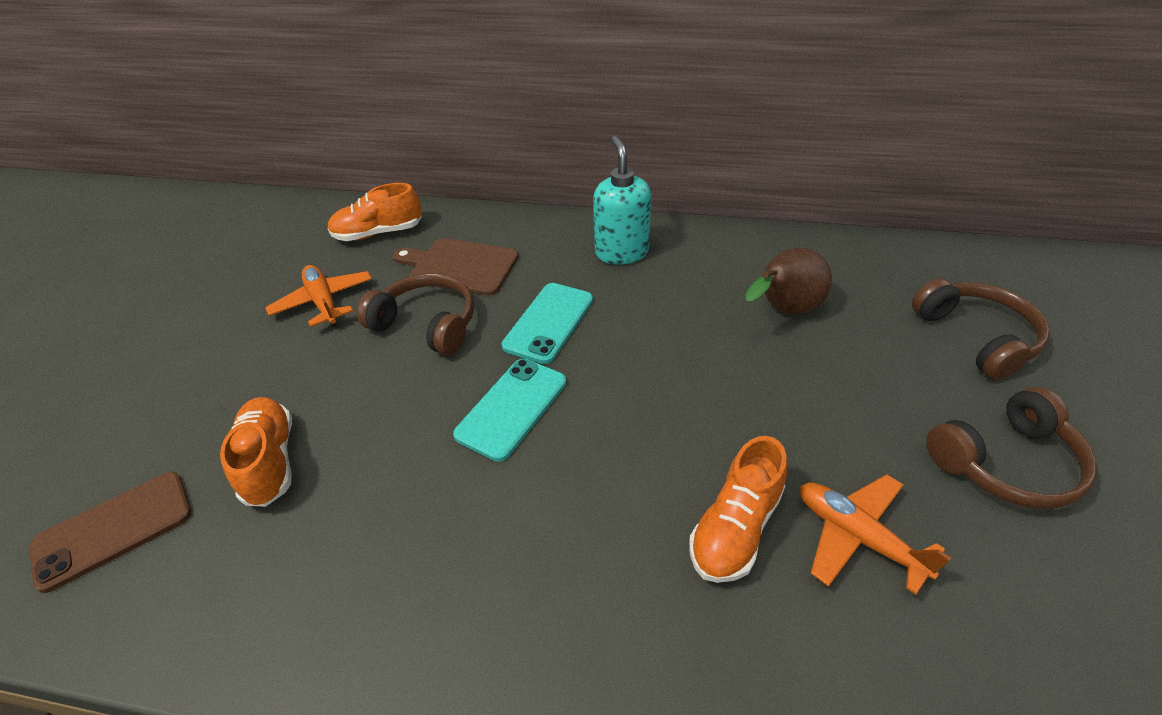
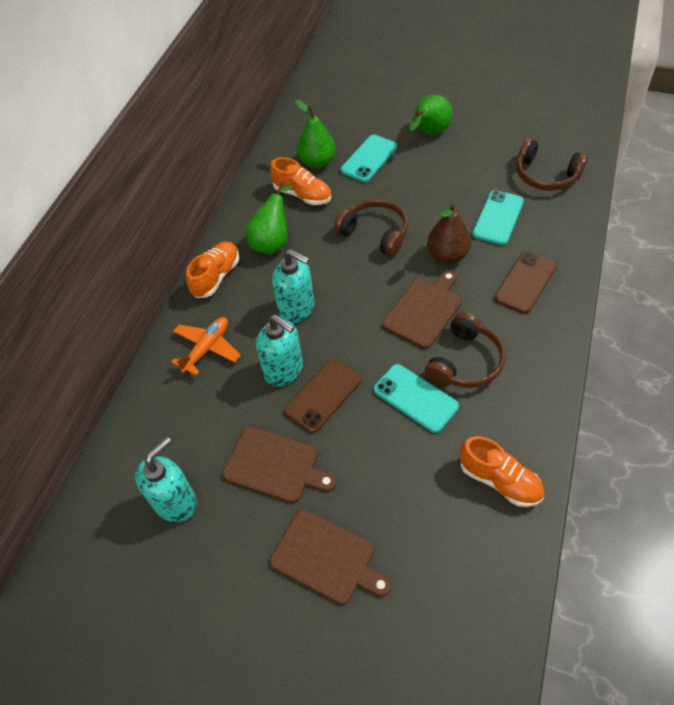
brown cutting board: [393,238,519,296] = 1 -> [222,427,336,503] [270,509,392,605] [382,270,462,349] = 3
brown phone: [29,471,191,593] = 1 -> [284,359,362,433] [494,251,557,313] = 2
green pear: none = 0 -> [245,182,293,255] [295,100,336,168] [409,95,452,134] = 3
orange plane: [265,265,372,327] [800,474,951,595] = 2 -> [171,317,241,376] = 1
turquoise phone: [453,358,566,462] [502,283,593,364] = 2 -> [341,135,397,182] [374,364,459,433] [472,190,524,245] = 3
turquoise soap dispenser: [593,136,651,265] = 1 -> [135,437,197,522] [256,315,303,387] [272,249,314,323] = 3

